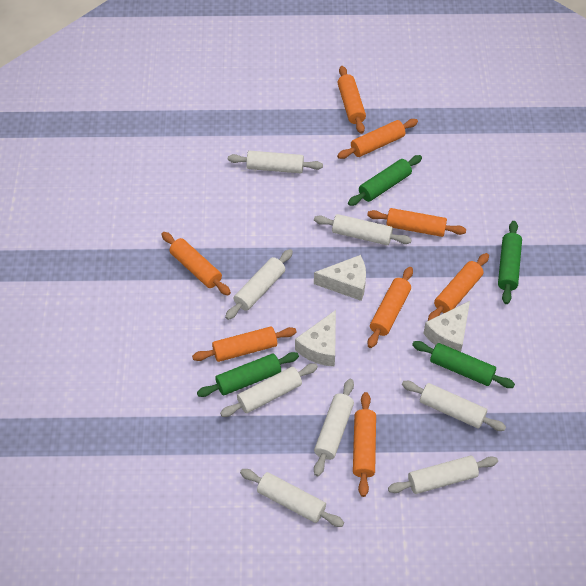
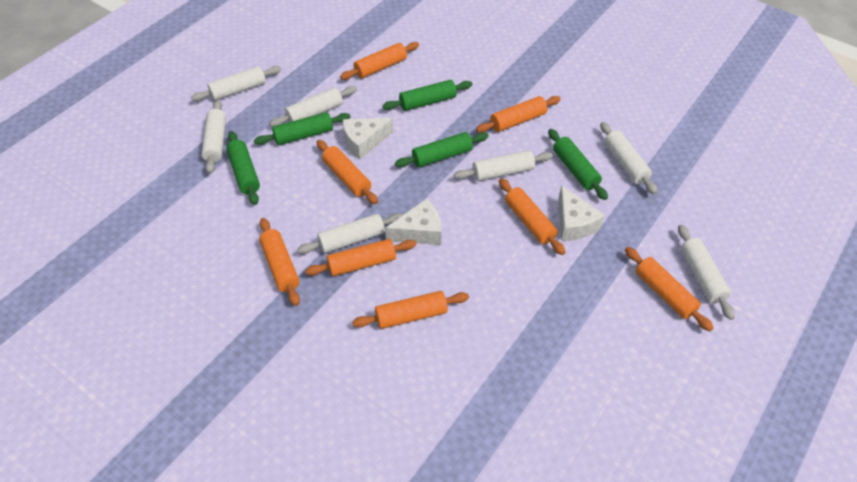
green rolling pin: [197,352,299,397] [348,155,422,206] [412,341,515,388] [498,221,522,304] = 4 -> [226,131,260,205] [254,112,351,145] [382,80,472,111] [395,132,489,167] [548,129,608,200] = 5
white rolling pin: [220,363,318,417] [225,249,293,320] [228,151,323,173] [240,469,344,527] [314,214,412,245] [314,379,354,476] [388,455,498,494] [402,381,506,431] = 8 -> [191,66,281,101] [201,100,226,174] [269,86,357,127] [297,213,403,254] [454,150,553,181] [600,122,657,194] [678,225,735,320] = 7

